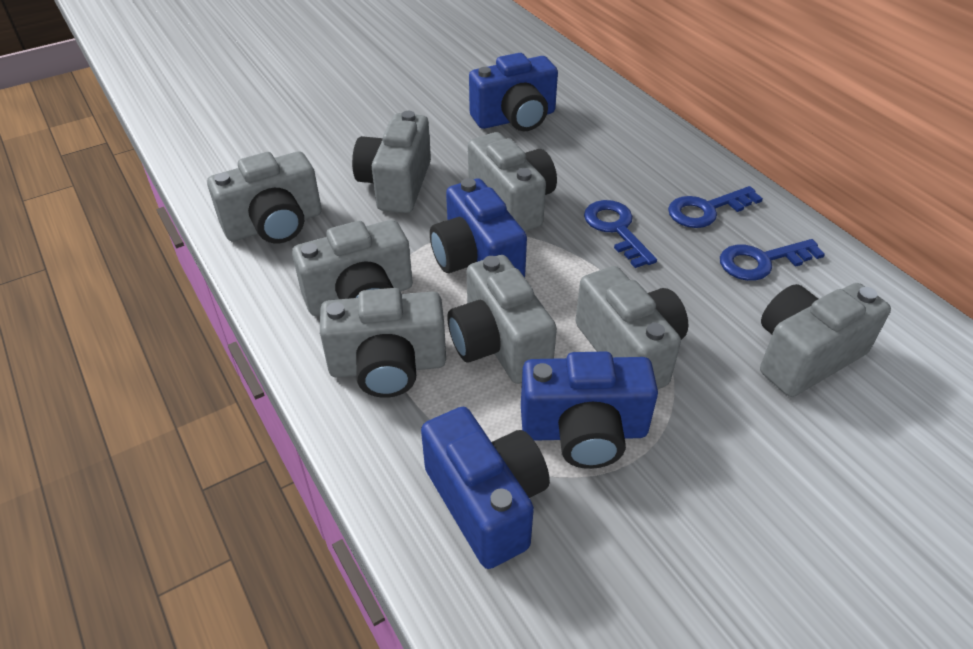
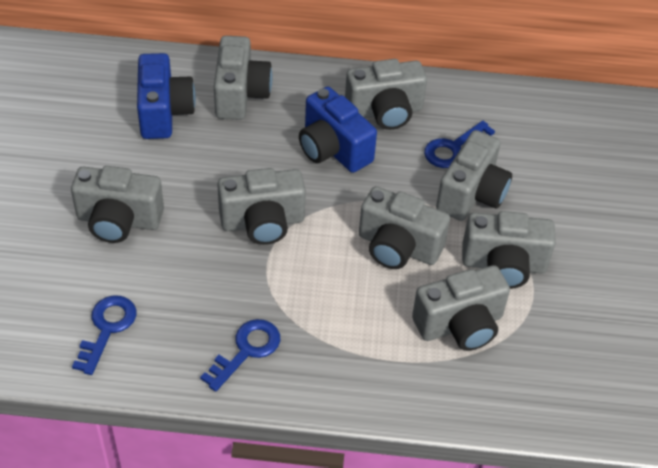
blue camera: [421,407,550,569] [430,178,527,278] [469,53,558,131] [521,351,658,469] = 4 -> [137,53,196,139] [299,87,377,173] = 2

